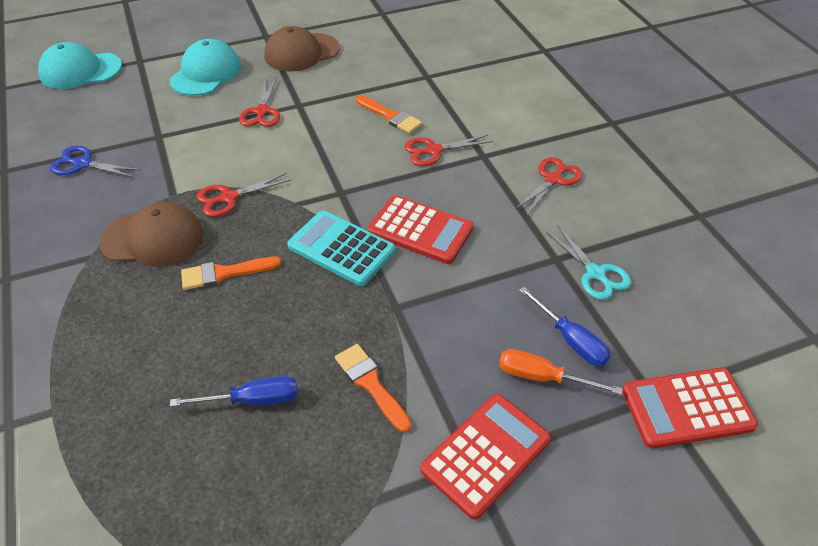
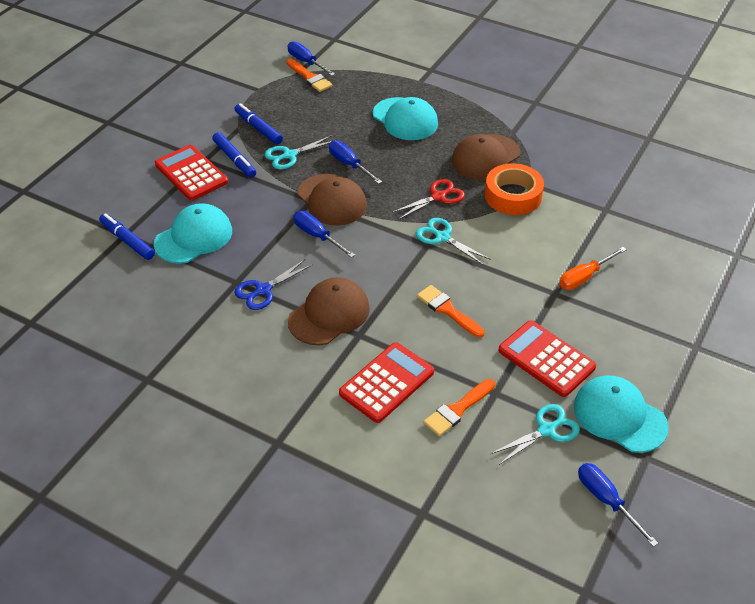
blue marker: none = 0 -> [99,213,155,260] [212,132,256,178] [235,103,283,144] = 3
blue screwdriver: [170,376,297,407] [519,287,611,366] = 2 -> [288,41,335,76] [294,211,355,258] [329,140,382,184] [578,463,658,547] = 4
brown cap: [99,202,203,266] [265,26,340,72] = 2 -> [288,277,370,345] [298,174,367,225] [452,134,520,180] = 3
orange tape: none = 0 -> [485,163,544,215] = 1
red scissors: [197,173,291,217] [239,78,280,127] [405,135,493,166] [515,157,582,215] = 4 -> [392,179,465,220] = 1
turquoise calculator: [287,210,395,286] = 1 -> none = 0
turquoise cap: [38,42,122,89] [169,39,241,96] = 2 -> [154,203,232,264] [373,97,438,140] [574,376,669,453] = 3
turquoise scissors: [546,226,631,300] = 1 -> [265,135,337,170] [416,218,491,265] [491,404,580,465] = 3

